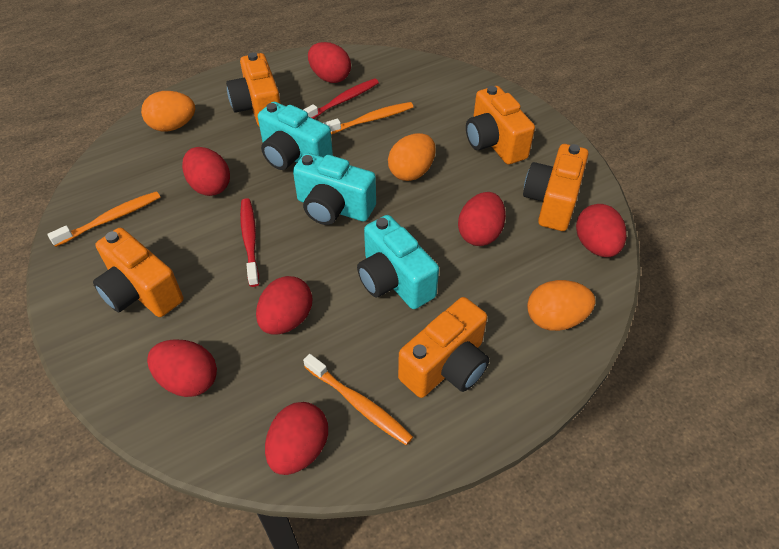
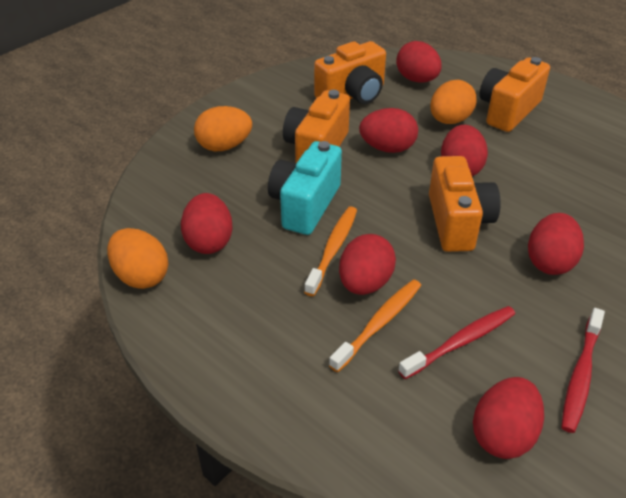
orange camera: [93,228,183,317] [226,52,281,126] [398,297,490,398] [466,86,535,164] [523,144,588,231] = 5 -> [283,90,350,163] [314,41,386,104] [429,156,501,252] [479,57,550,132] = 4
orange toothbrush: [47,191,160,247] [303,354,413,445] [324,102,413,134] = 3 -> [304,206,357,296] [329,279,421,372] = 2
turquoise camera: [258,102,333,170] [293,153,376,225] [357,215,439,309] = 3 -> [268,141,342,235] = 1

